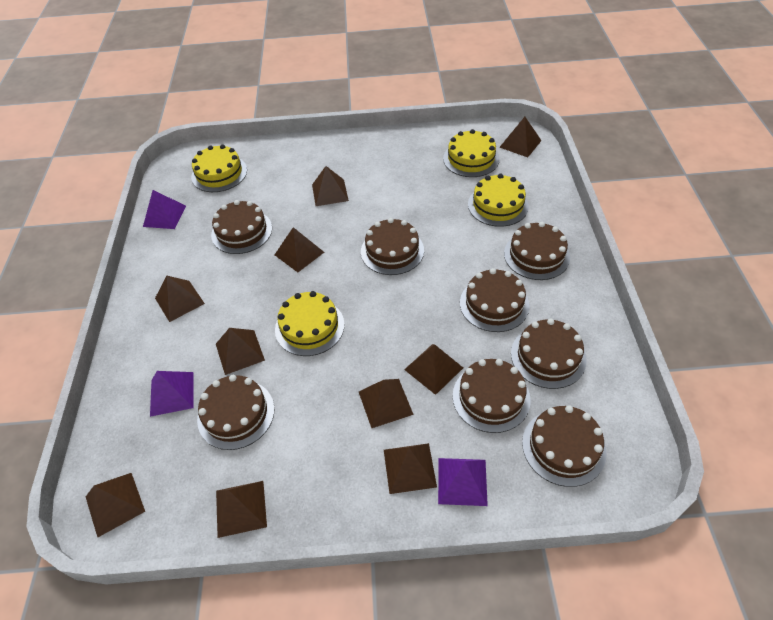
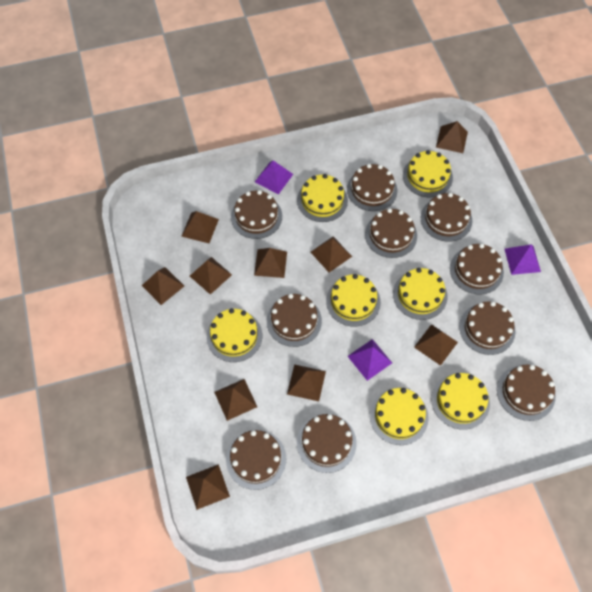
brown cake: [197,375,275,450] [211,200,272,254] [361,218,424,275] [453,359,531,433] [460,268,530,332] [504,222,570,280] [511,318,587,389] [522,405,606,487] = 8 -> [226,430,286,490] [231,190,282,239] [267,294,322,347] [297,414,357,473] [347,164,397,211] [365,208,417,258] [421,193,472,242] [450,244,504,294] [459,301,515,355] [497,365,556,421] = 10
yellow cake: [191,144,247,192] [275,291,345,356] [443,129,500,177] [468,174,529,227] = 4 -> [207,308,262,362] [297,174,348,222] [326,274,381,327] [370,388,429,445] [393,268,447,320] [403,150,453,197] [431,373,490,430] = 7

